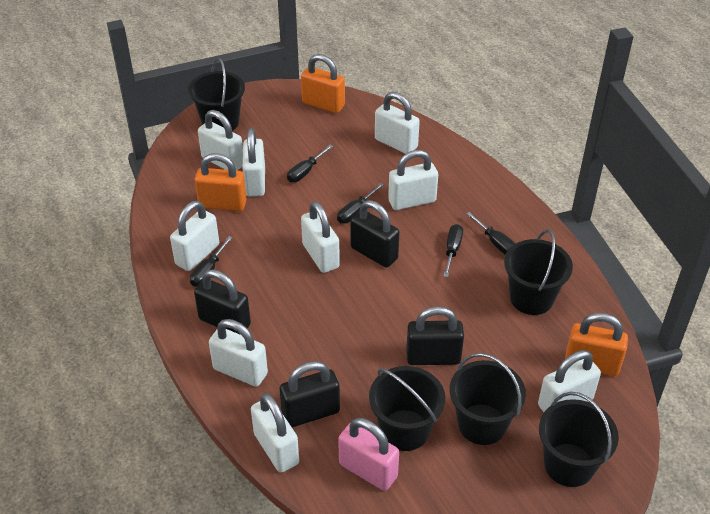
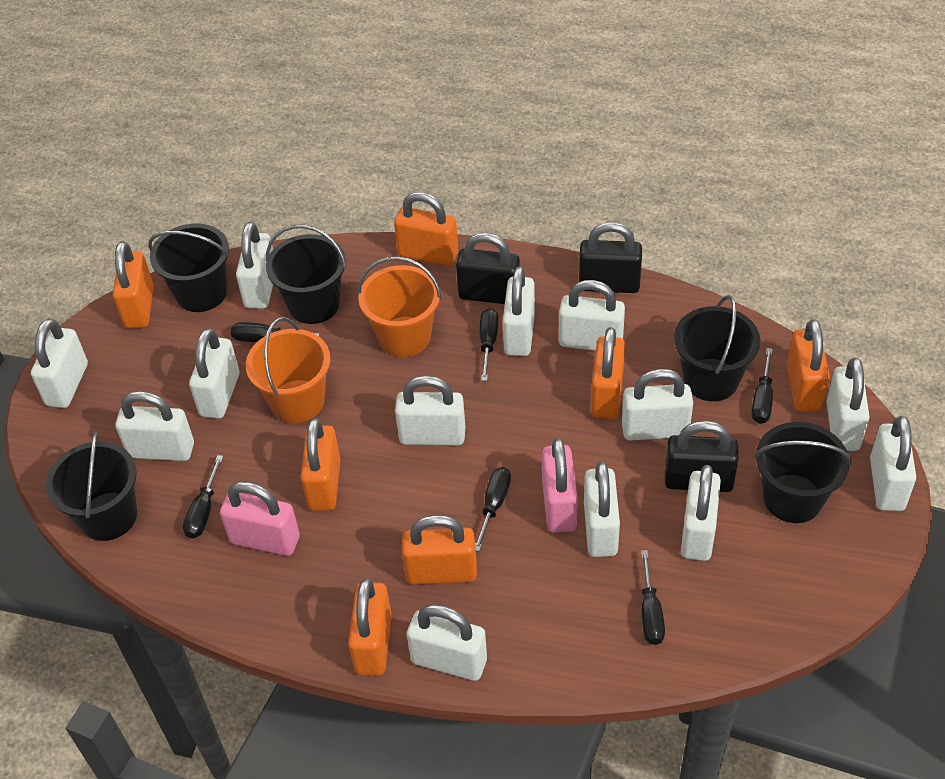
black padlock: [194,269,251,335] [280,361,340,427] [350,200,400,268] [406,306,464,365] = 4 -> [456,233,520,304] [579,222,642,293] [665,421,739,492] = 3
black screwdriver: [190,236,233,287] [287,145,333,182] [337,183,383,224] [443,224,463,277] [466,212,515,255] = 5 -> [183,455,223,538] [231,322,319,342] [475,467,511,551] [480,308,499,381] [641,550,665,645] [751,348,773,424] = 6
orange bucket: none = 0 -> [246,317,330,423] [357,256,442,357] = 2
orange padlock: [195,153,247,211] [301,54,345,113] [565,313,628,376] = 3 -> [113,241,154,328] [300,418,341,511] [348,578,392,676] [394,192,458,266] [402,515,477,584] [591,327,625,419] [787,319,830,412] = 7
pink padlock: [338,418,399,491] = 1 -> [220,481,300,556] [542,438,578,533] = 2
white padlock: [170,201,219,271] [198,110,243,171] [209,319,268,387] [243,128,265,197] [251,393,299,473] [301,201,340,273] [375,92,420,154] [388,150,438,210] [538,350,601,412] = 9 -> [31,318,88,408] [115,391,194,461] [189,328,239,419] [236,222,273,309] [395,376,466,445] [407,604,487,681] [503,266,535,356] [559,280,625,351] [584,462,620,557] [622,369,693,441] [681,465,721,561] [826,358,870,451] [870,416,916,511] = 13

